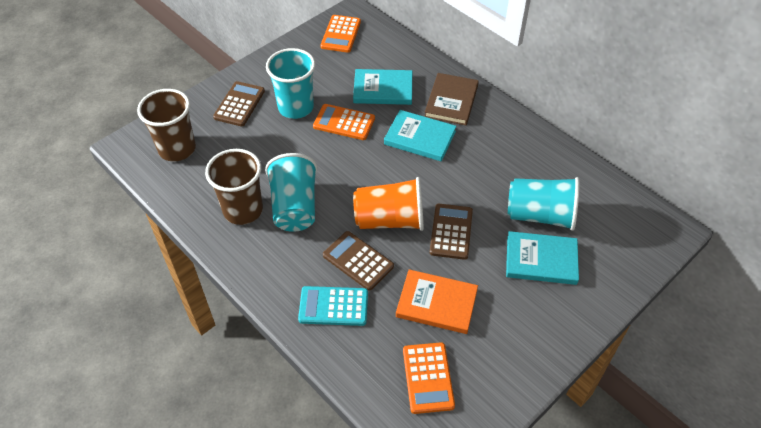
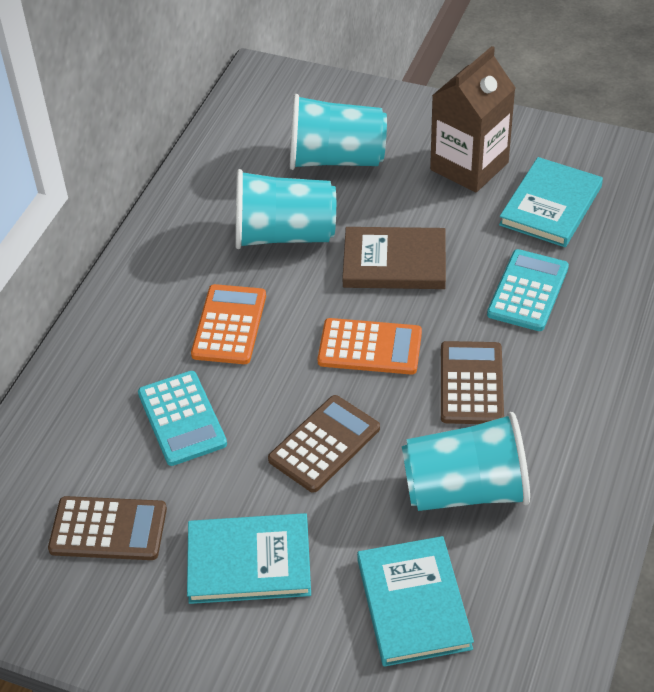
brown carton: none = 0 -> [430,46,515,193] = 1
brown cup: [137,89,196,161] [205,149,263,225] = 2 -> none = 0
orange book: [396,269,478,334] = 1 -> none = 0
orange calculator: [313,104,375,140] [320,15,361,53] [403,342,455,414] = 3 -> [191,284,266,364] [317,318,422,374] = 2
orange cup: [353,177,424,231] = 1 -> none = 0
turquoise calculator: [298,286,368,326] = 1 -> [138,371,227,466] [487,249,569,331] = 2

